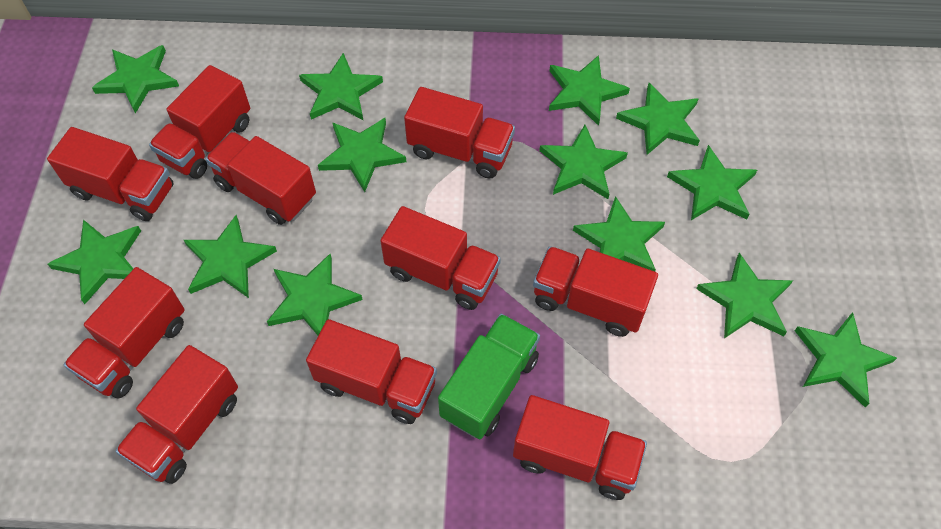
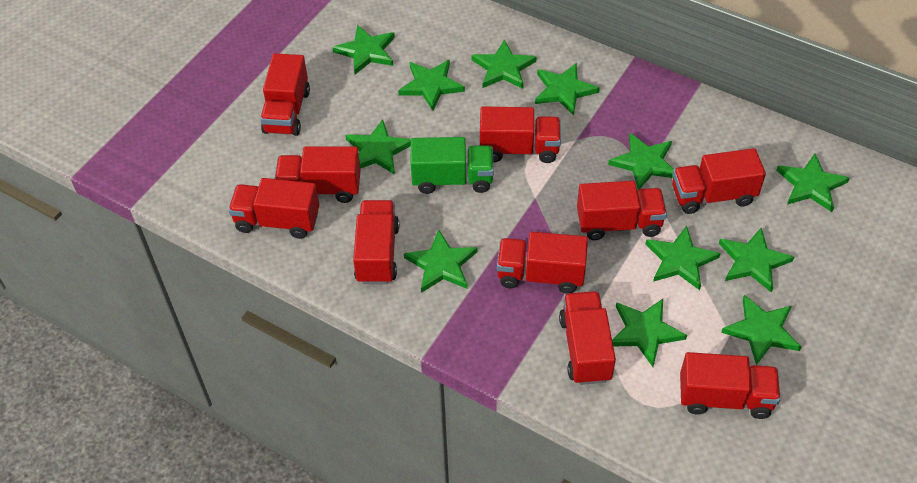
green star: [48,220,141,304] [92,45,179,114] [184,215,277,298] [267,254,363,335] [299,53,383,120] [318,118,406,192] [539,125,628,199] [549,55,630,126] [573,196,665,271] [616,83,700,155] [667,145,757,220] [696,252,793,339] [795,312,897,407] = 13 -> [332,25,395,75] [345,119,411,175] [398,60,465,111] [404,229,478,293] [472,39,536,89] [535,63,600,116] [608,133,673,190] [612,299,687,367] [645,226,721,290] [719,228,794,293] [721,295,801,365] [776,153,850,212] = 12

